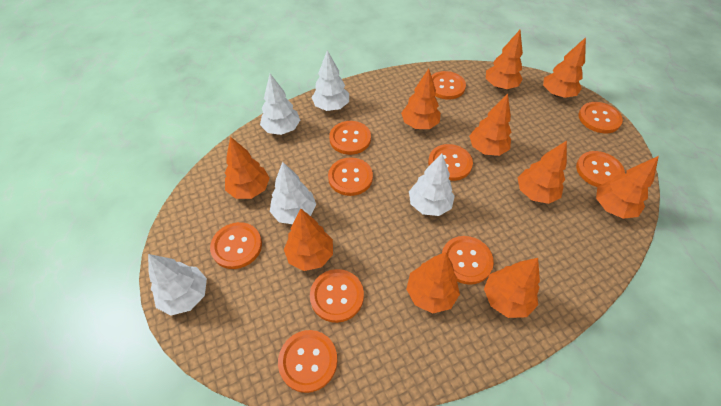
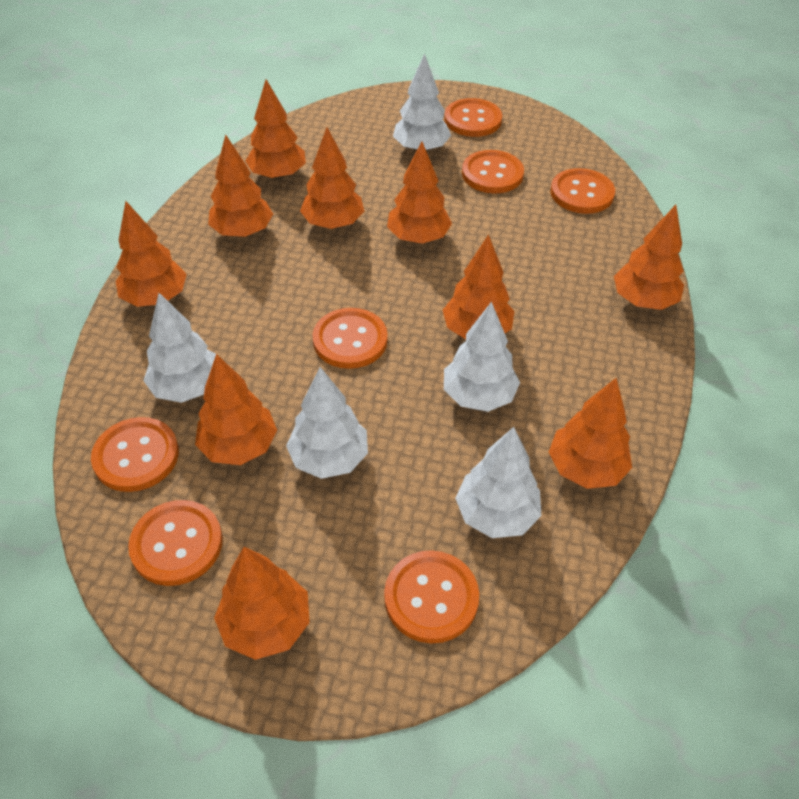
orange button: [210,222,262,269] [278,330,337,393] [310,269,364,323] [328,157,373,196] [329,121,371,155] [428,144,473,181] [431,71,466,100] [442,236,494,285] [576,151,625,187] [578,102,623,133] = 10 -> [91,417,179,492] [128,500,223,586] [312,308,388,369] [384,550,479,643] [444,98,502,137] [462,150,524,194] [551,168,615,214] = 7

